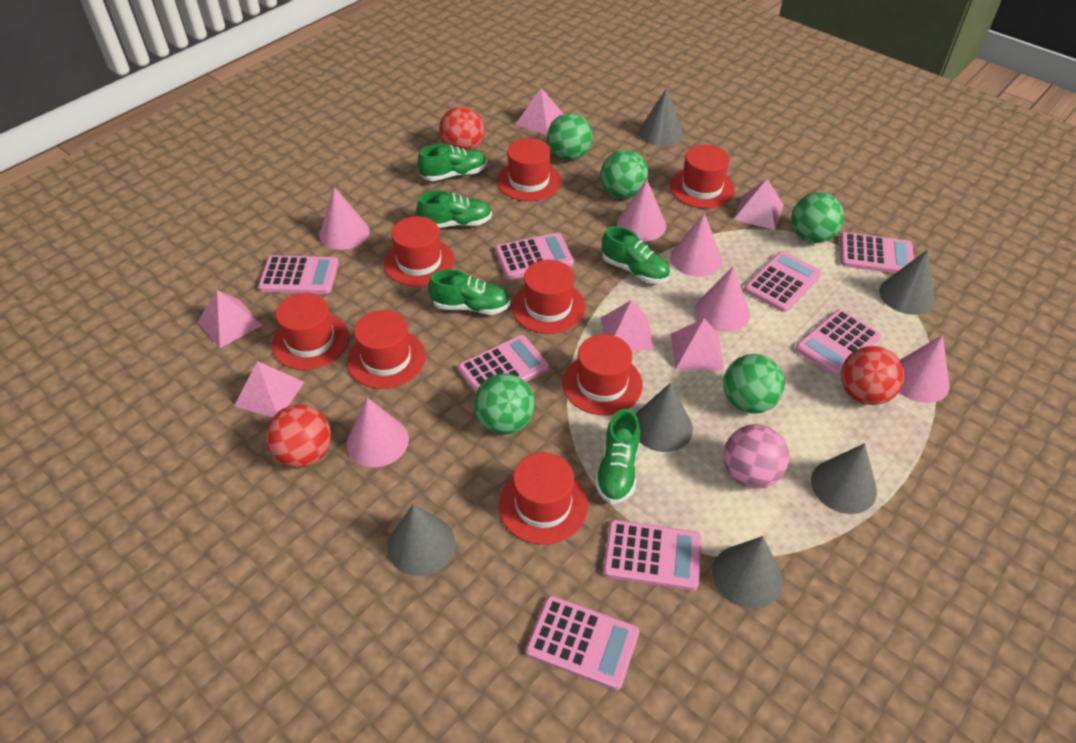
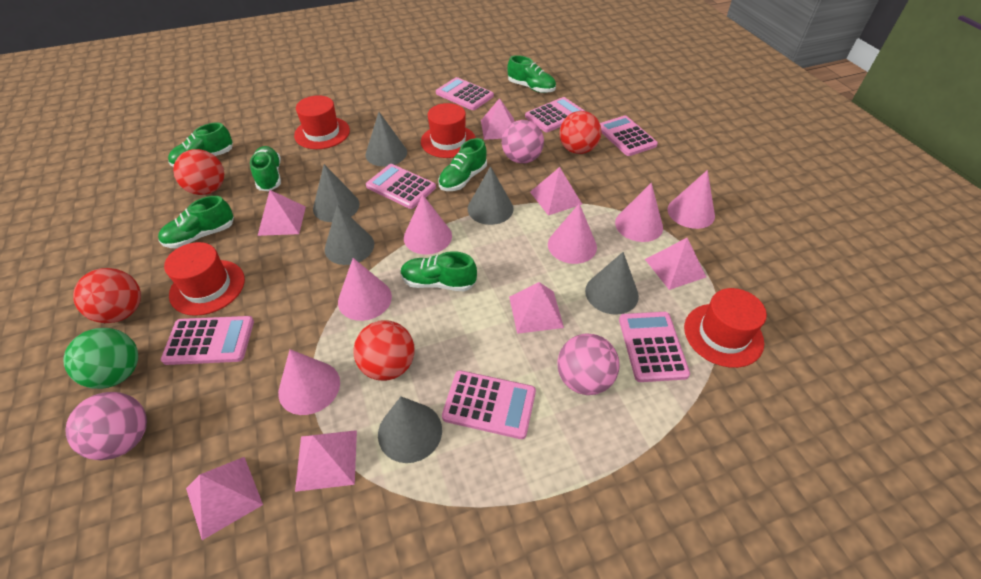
green ball: [474,373,535,434] [547,113,592,160] [601,150,648,199] [723,354,785,414] [791,192,844,243] = 5 -> [63,328,138,389] = 1
green shoe: [417,190,492,228] [418,144,487,181] [429,269,510,315] [595,409,640,504] [602,226,670,284] = 5 -> [158,196,234,248] [168,122,233,167] [250,146,281,191] [401,251,477,291] [438,138,487,191] [507,55,556,93] = 6
pink ball: [724,424,789,489] = 1 -> [65,392,147,460] [502,120,544,164] [557,333,619,395] = 3
pink calculator: [258,255,339,294] [458,335,549,393] [495,233,574,279] [526,596,639,690] [603,520,701,591] [744,251,822,312] [795,309,881,377] [840,232,914,273] = 8 -> [161,316,254,365] [366,164,436,209] [436,77,494,110] [442,370,536,439] [525,97,585,132] [600,116,658,156] [619,312,690,382] = 7
pink pyramid: [198,290,262,348] [234,361,304,418] [515,88,563,135] [601,300,655,351] [671,318,725,370] [733,179,784,230] = 6 -> [186,457,263,540] [258,190,306,236] [295,430,357,492] [481,98,515,140] [509,282,564,334] [530,167,582,215] [645,238,706,290] = 7
red ball: [266,405,331,468] [439,107,484,150] [841,346,904,405] = 3 -> [73,268,141,323] [173,149,224,195] [353,320,414,381] [559,111,602,154] = 4
red hat: [272,293,349,370] [347,310,426,389] [384,216,455,287] [497,138,561,201] [499,452,588,545] [512,260,586,334] [563,334,643,416] [670,145,735,208] = 8 -> [164,242,245,316] [294,95,350,149] [421,103,476,158] [684,288,767,368] = 4

